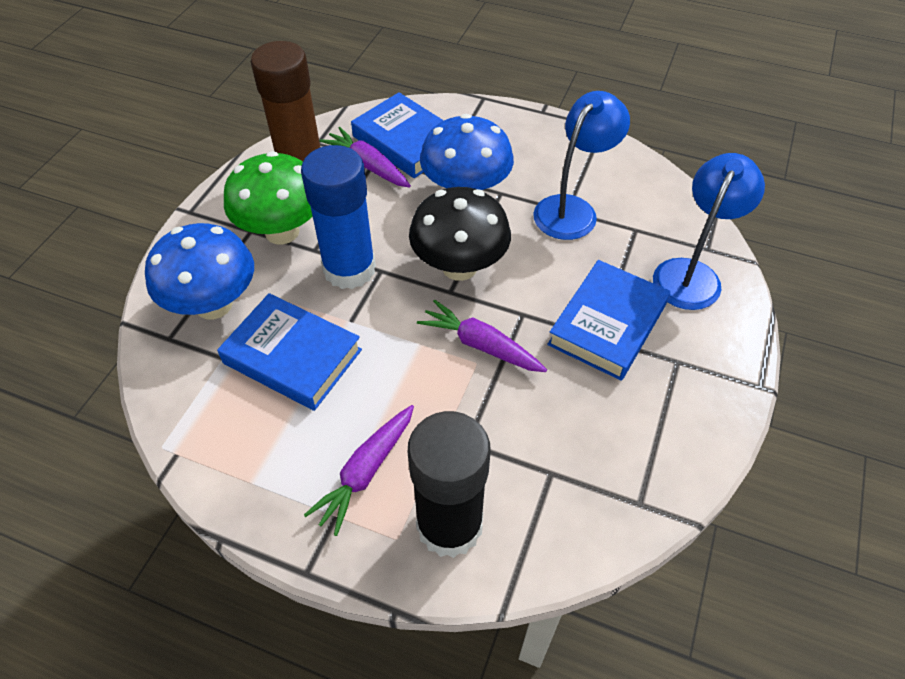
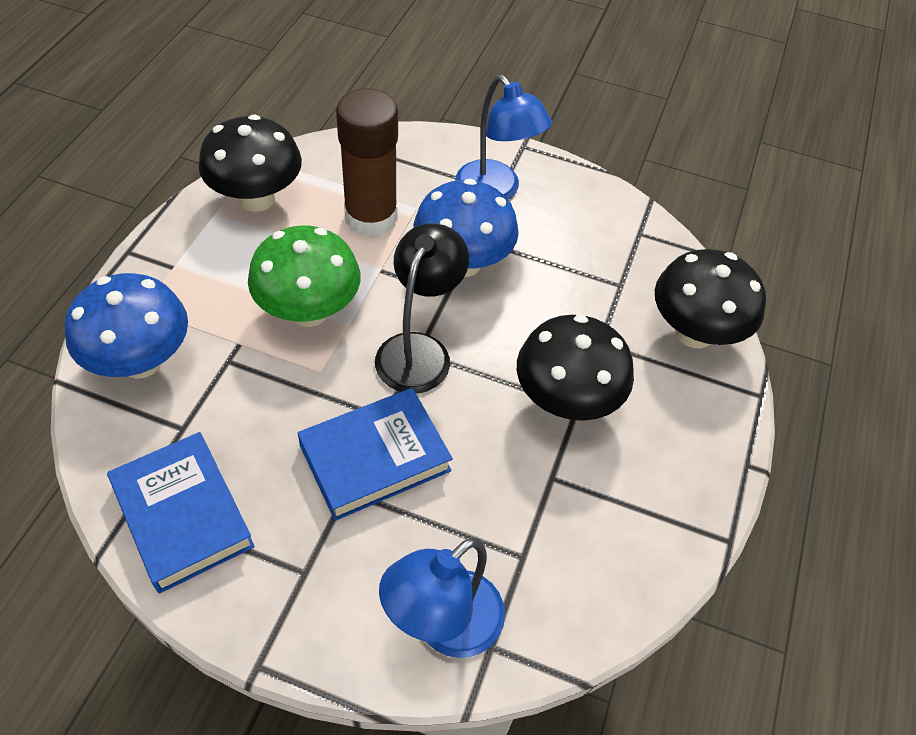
black glue stick: [408,411,490,558] = 1 -> none = 0
black lamp: none = 0 -> [375,223,469,394] = 1
black mushroom: [409,187,511,281] = 1 -> [199,115,302,212] [517,315,634,421] [655,249,766,348] = 3
blue book: [217,293,362,411] [351,92,444,178] [547,260,670,381] = 3 -> [107,432,255,593] [298,388,453,521] = 2
blue glue stick: [301,145,376,289] = 1 -> none = 0
purple carrot: [304,405,414,536] [319,127,411,188] [417,300,547,372] = 3 -> none = 0

